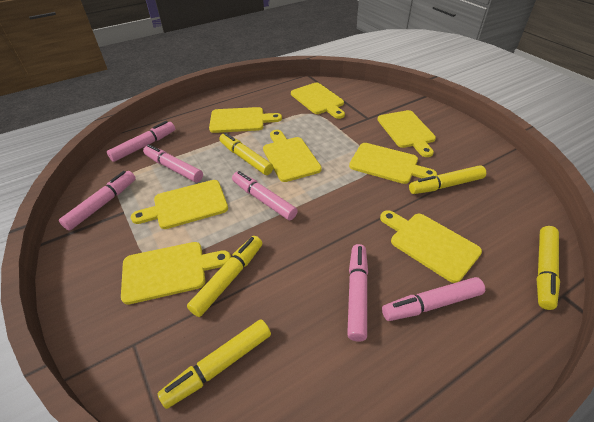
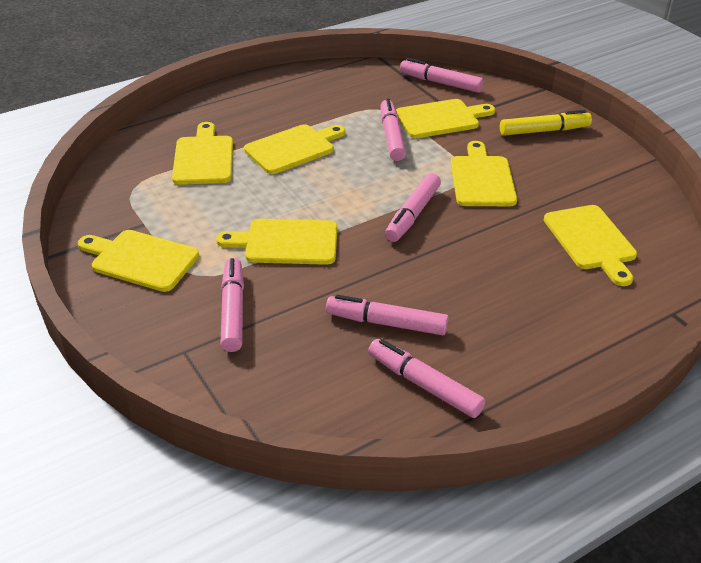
yellow cutting board: [121,242,231,305] [131,180,228,229] [209,107,282,133] [263,130,322,182] [291,83,345,119] [349,143,437,184] [378,110,436,157] [380,210,482,283] = 8 -> [78,230,199,292] [172,122,233,185] [216,219,338,265] [244,124,345,174] [396,99,495,138] [451,141,517,206] [544,205,637,286] = 7
yellow marker: [158,319,271,409] [187,236,262,317] [219,133,273,175] [409,165,486,194] [536,226,560,310] = 5 -> [500,110,592,136] = 1

